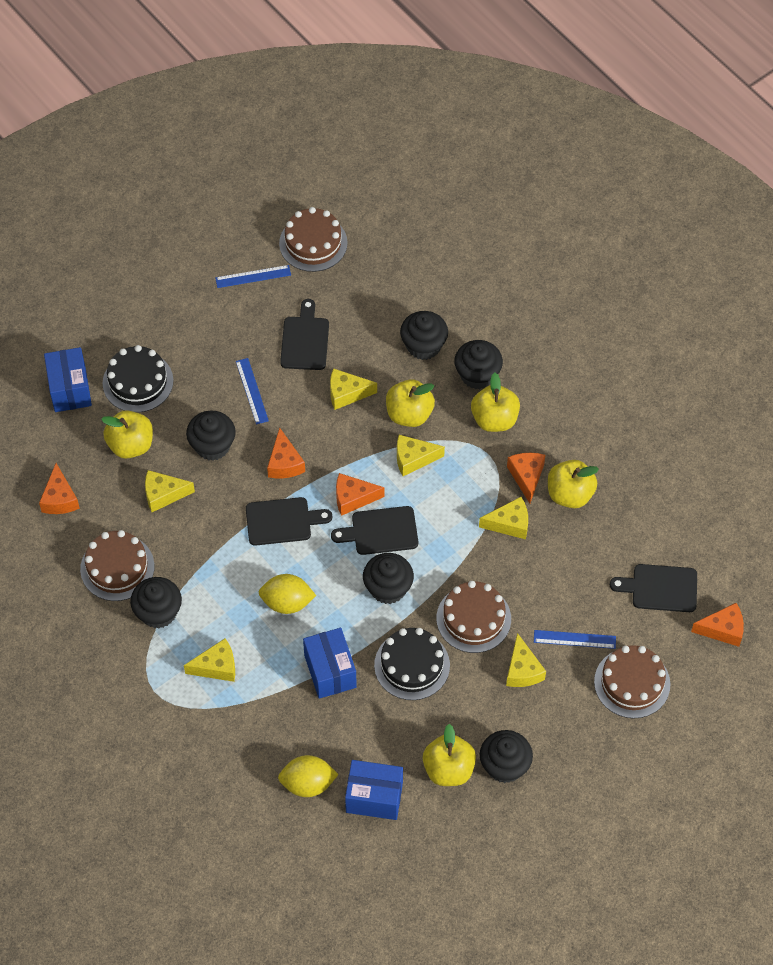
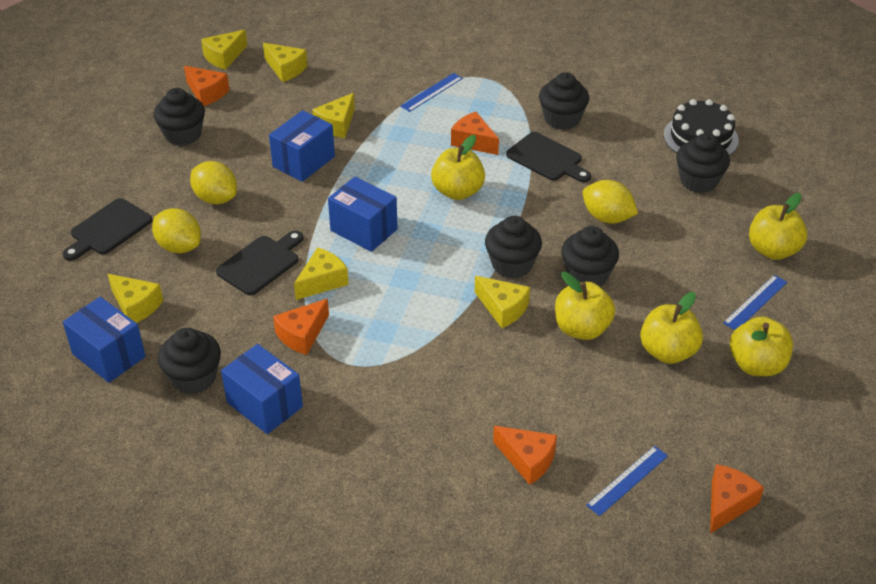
black cake: [103,345,173,413] [374,628,450,700] = 2 -> [664,99,739,156] = 1
black cutting board: [246,497,332,546] [280,299,329,370] [331,506,418,555] [610,564,697,612] = 4 -> [63,198,152,261] [216,230,303,295] [506,132,591,183] = 3
blue box: [44,347,92,412] [303,628,357,699] [345,760,403,820] = 3 -> [63,297,146,383] [221,344,303,434] [269,110,335,182] [328,177,398,252] = 4
brown cake: [80,530,155,601] [279,207,348,272] [437,581,511,653] [594,645,670,718] = 4 -> none = 0
yellow lemon: [259,574,316,614] [278,755,339,797] = 2 -> [152,208,201,253] [190,161,237,204] [583,180,638,224] = 3

